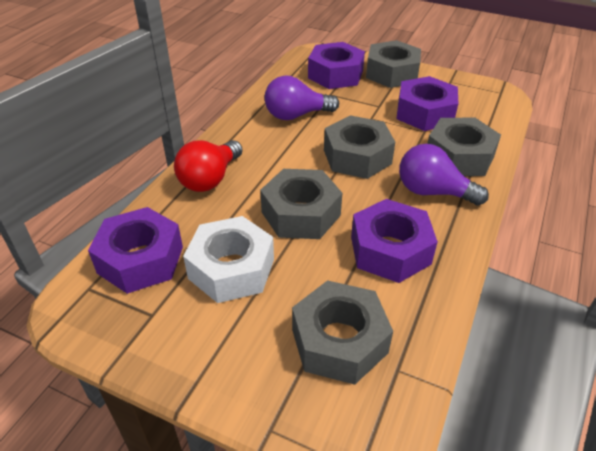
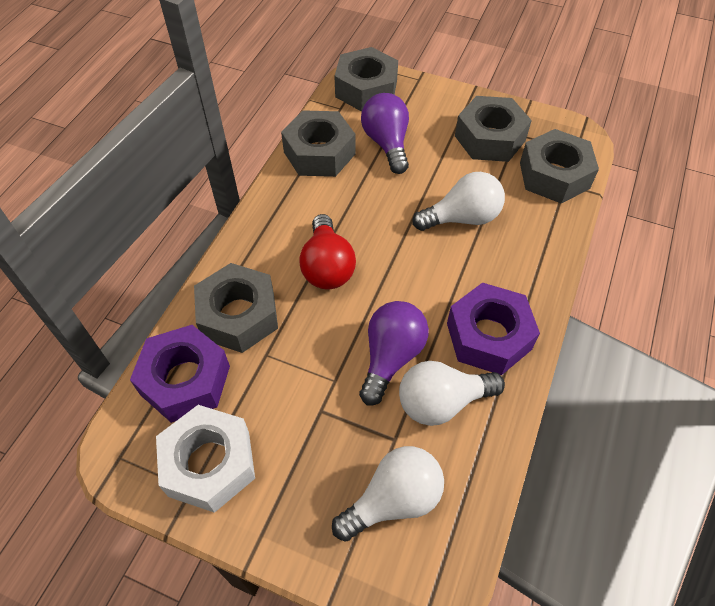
purple nut: [88,207,183,294] [308,42,365,89] [351,199,438,283] [396,76,458,131] = 4 -> [130,325,230,423] [447,283,540,375] = 2
white light bulb: none = 0 -> [332,446,444,542] [399,361,505,426] [412,172,505,231] = 3

